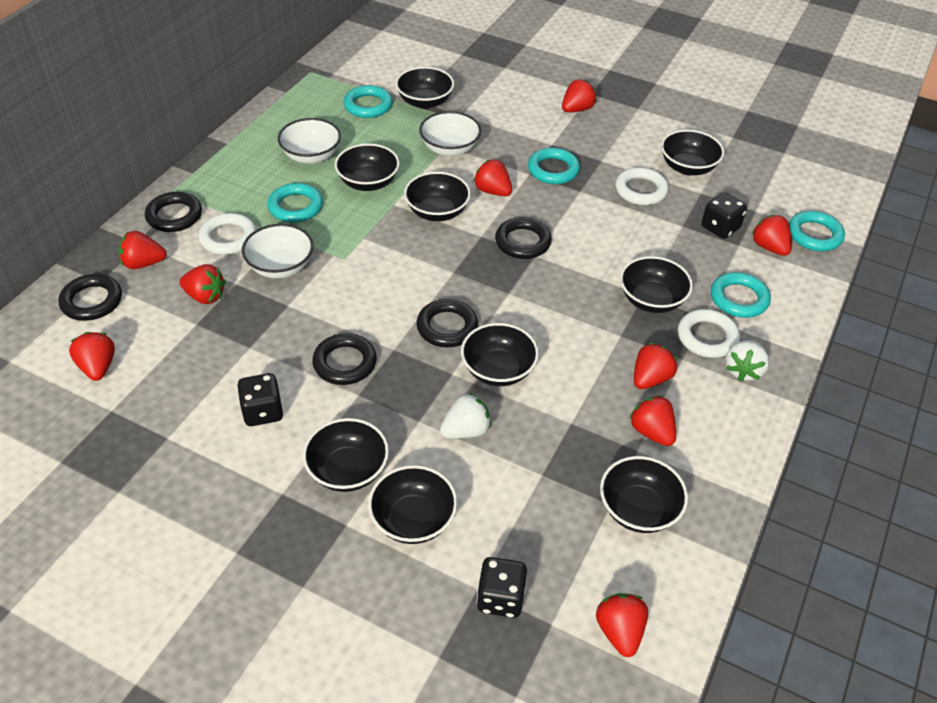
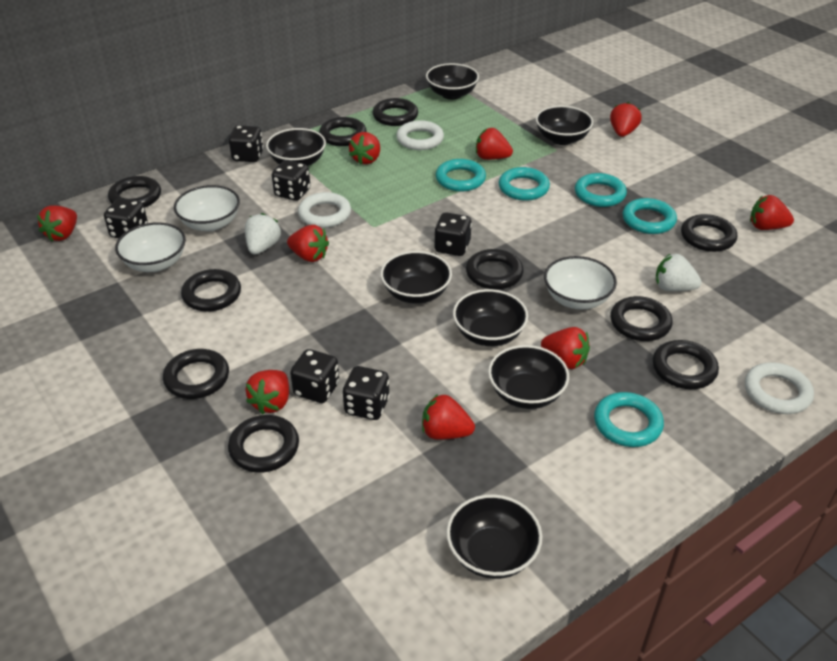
black bowl: [303,418,389,492] [335,143,400,191] [368,465,457,544] [396,67,454,109] [404,172,471,221] [461,323,539,386] [600,456,688,533] [620,256,693,313] [661,130,724,175] = 9 -> [266,128,326,166] [380,251,452,304] [426,63,479,100] [446,494,542,579] [453,289,528,346] [488,345,569,409] [536,105,593,145] = 7
black dice: [237,373,284,426] [476,557,527,618] [702,192,747,239] = 3 -> [104,198,148,238] [229,125,264,162] [272,160,310,201] [290,349,339,403] [342,366,390,420] [434,212,472,256] = 6
black ring: [58,274,122,321] [145,192,202,232] [312,333,377,385] [416,299,478,347] [495,217,552,259] = 5 -> [108,176,161,208] [163,349,229,399] [181,269,241,312] [228,415,299,472] [319,117,367,146] [373,98,418,126] [466,249,523,290] [610,296,673,341] [653,340,719,389] [681,214,737,252] = 10

